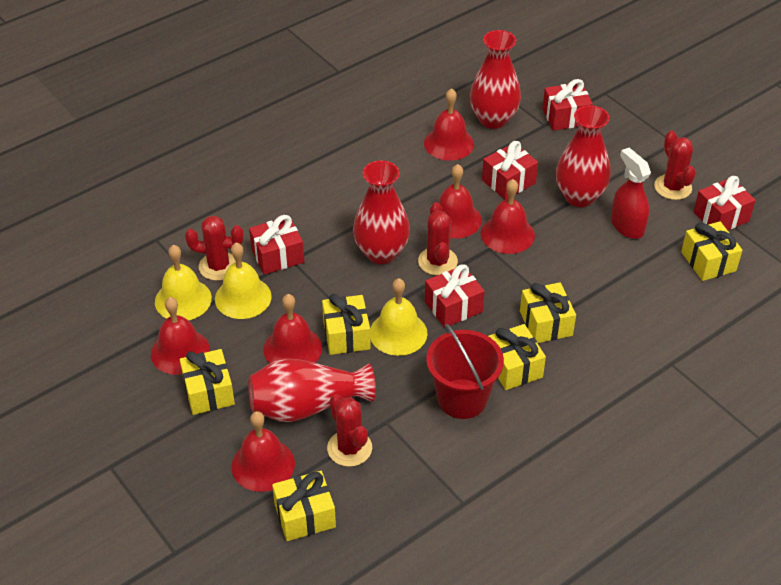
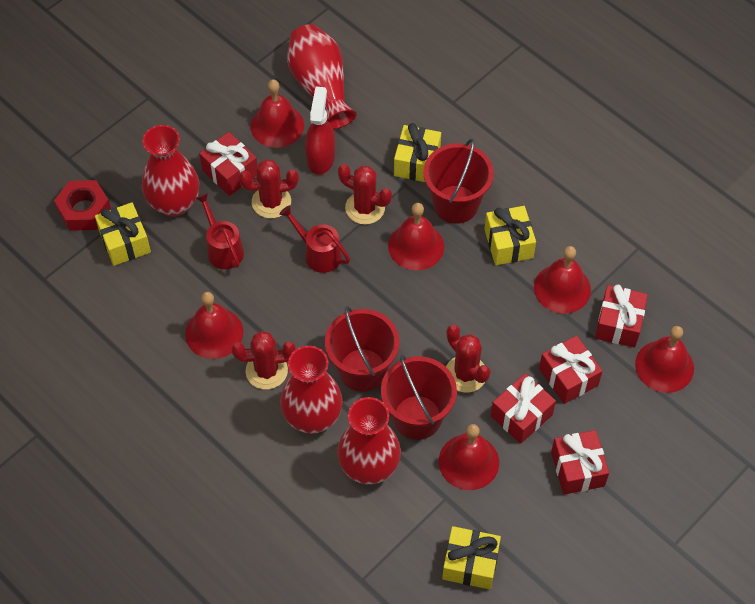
red bucket: [426,324,504,419] = 1 -> [325,306,399,392] [381,355,457,440] [423,138,494,224] = 3
red nut: none = 0 -> [54,180,111,231] = 1
red watering can: none = 0 -> [196,193,244,269] [279,205,350,273] = 2
yellow bell: [155,245,212,320] [215,243,272,319] [370,278,428,356] = 3 -> none = 0
yellow gift: [180,349,235,415] [272,471,336,541] [322,294,371,355] [488,324,546,390] [520,282,576,343] [681,221,743,281] = 6 -> [95,202,151,266] [394,123,441,182] [442,526,501,589] [484,206,536,265] = 4

